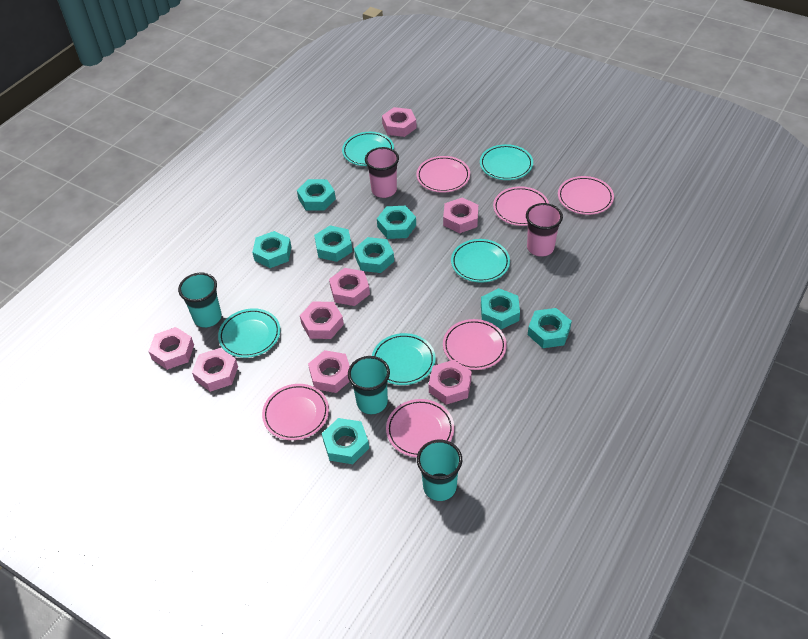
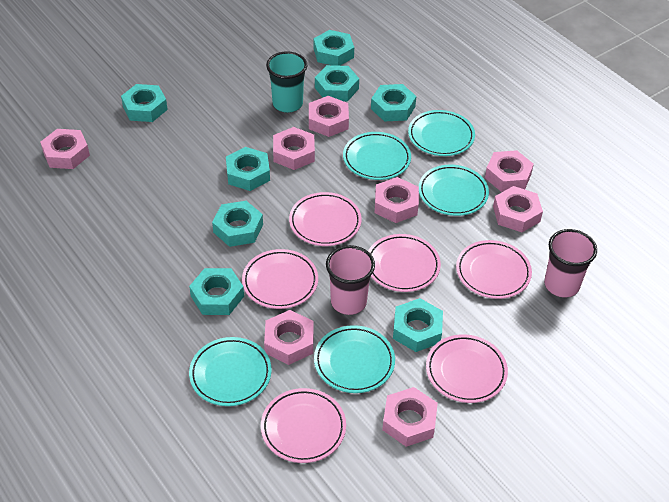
turquoise cup: [178,273,222,328] [348,356,390,414] [417,440,462,501] = 3 -> [266,51,307,113] = 1

